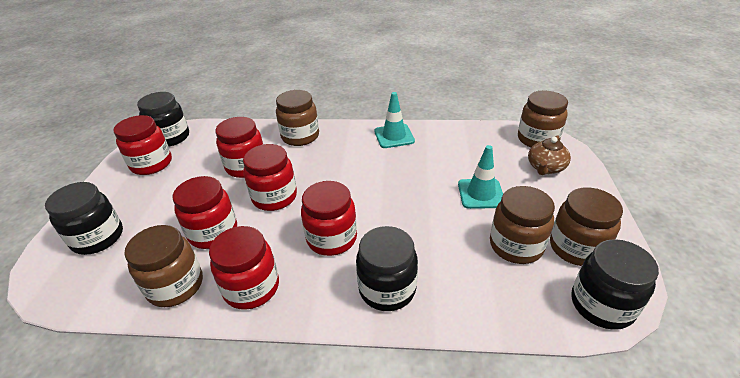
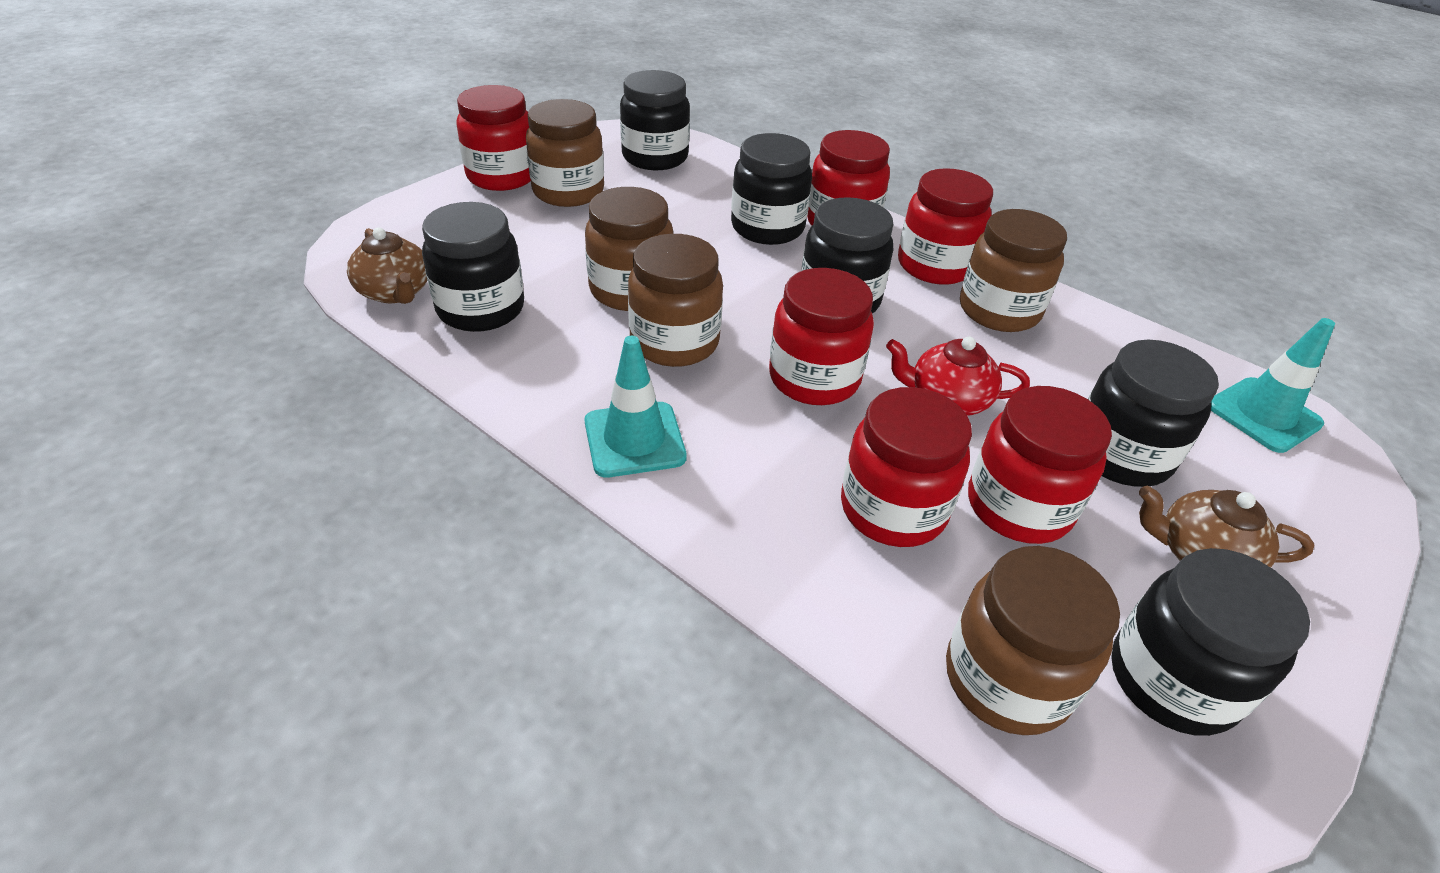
black jar: [45,182,123,255] [137,92,189,146] [356,226,418,311] [571,239,659,330] = 4 -> [422,202,524,332] [620,70,690,170] [731,133,812,245] [801,197,893,314] [1088,340,1219,487] [1111,548,1310,736] = 6
brown teapot: [528,135,571,175] = 1 -> [347,227,427,304] [1139,485,1315,568] = 2
red teapot: none = 0 -> [886,337,1030,416] = 1

